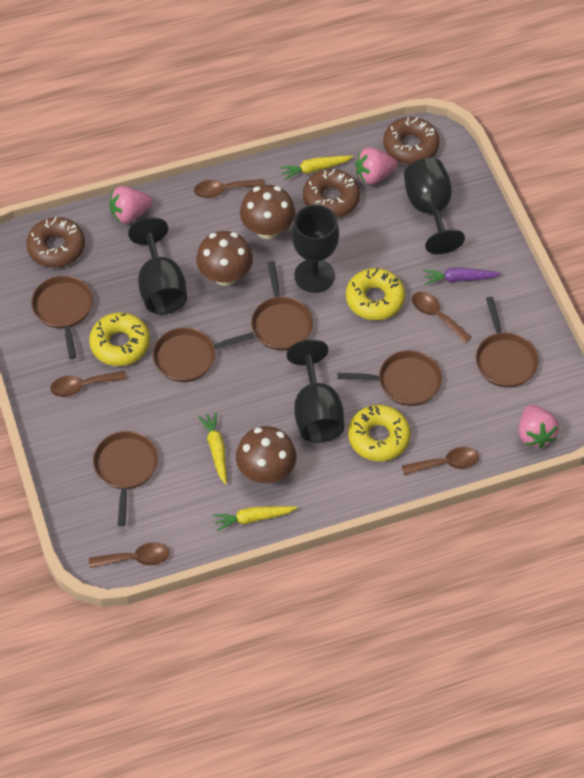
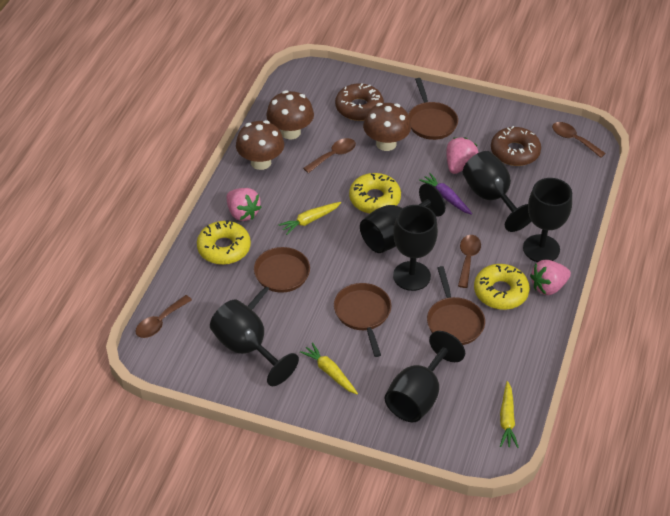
black goblet: [128,217,187,314] [287,339,344,443] [292,205,339,293] [404,158,465,254] = 4 -> [210,300,299,386] [360,183,445,253] [384,331,465,422] [393,205,438,291] [463,151,531,232] [523,178,572,262] = 6
brown donut: [26,217,85,268] [303,169,360,218] [383,117,440,164] = 3 -> [335,83,384,121] [491,126,541,166] = 2
brown pan: [31,275,93,359] [93,431,158,526] [153,327,255,382] [251,261,313,350] [337,350,442,406] [476,297,539,388] = 6 -> [248,247,310,310] [334,283,391,357] [408,78,458,140] [427,266,485,345] = 4
brown spoon: [50,371,127,397] [89,542,170,568] [194,179,265,198] [402,447,479,475] [412,292,472,343] = 5 -> [136,295,192,338] [303,138,356,173] [458,235,481,288] [552,122,606,158] = 4

